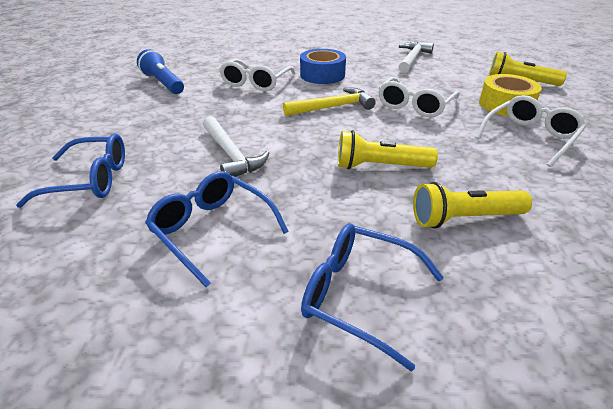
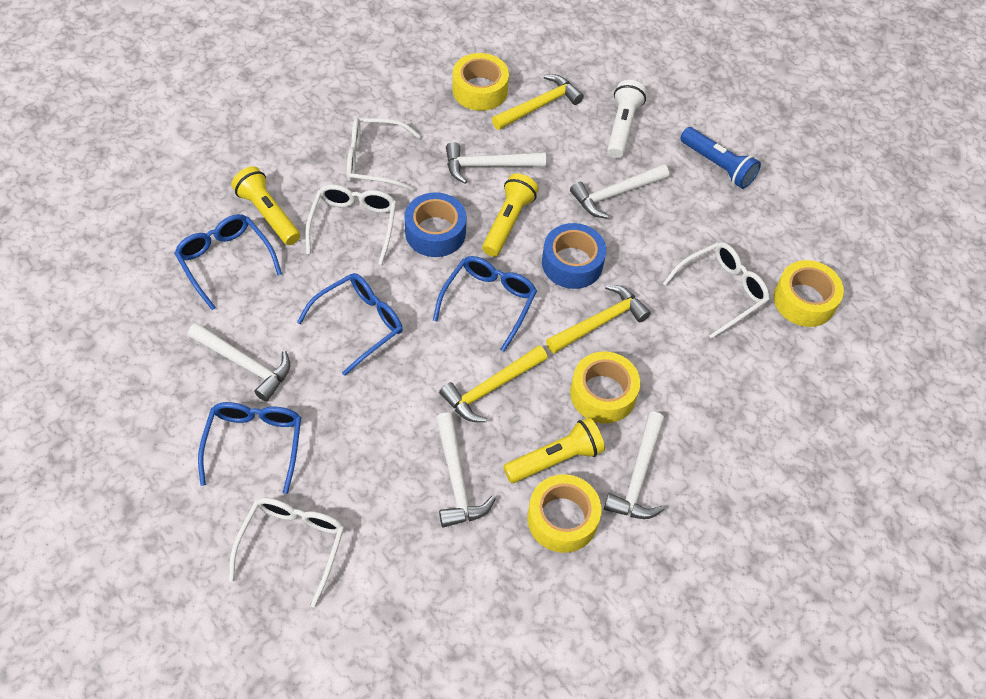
blue glasses: [16,133,125,208] [145,171,289,287] [301,224,444,372] = 3 -> [174,214,282,310] [198,402,301,494] [297,273,403,376] [433,256,537,352] = 4
blue tape: [300,49,346,84] = 1 -> [405,192,467,257] [542,223,606,289] = 2
white flashlight: none = 0 -> [607,80,646,158] = 1
white glasses: [219,59,295,91] [378,77,460,118] [476,95,586,167] = 3 -> [229,497,344,607] [305,184,396,265] [347,118,421,191] [663,242,769,339] = 4
white hammer: [203,116,269,177] [398,42,434,73] = 2 -> [188,323,290,402] [436,412,496,528] [446,142,546,184] [570,164,669,219] [604,412,664,519] = 5
yellow hammer: [283,88,376,116] = 1 -> [439,345,548,422] [492,74,584,130] [546,285,651,354] = 3
yellow tape: [479,74,542,116] = 1 -> [452,53,509,111] [527,474,602,553] [570,351,640,423] [774,260,844,327] = 4

